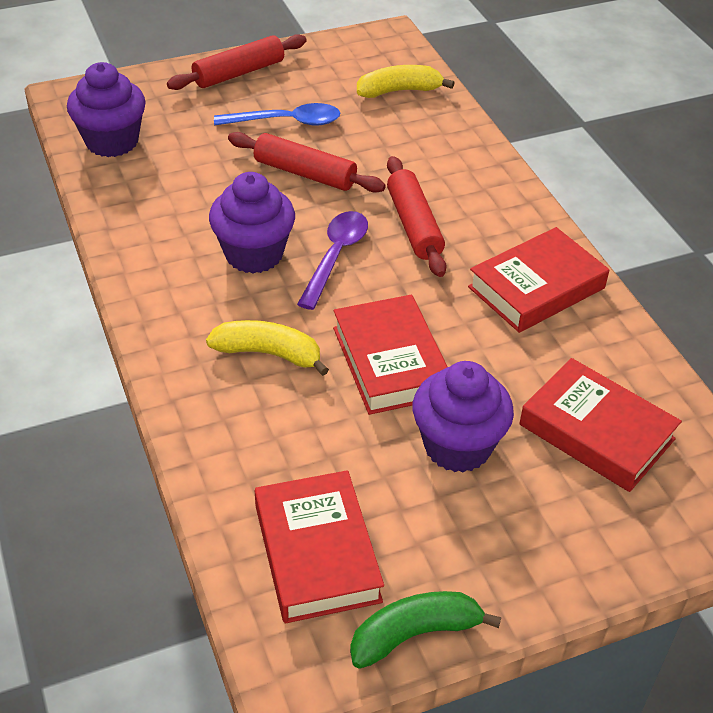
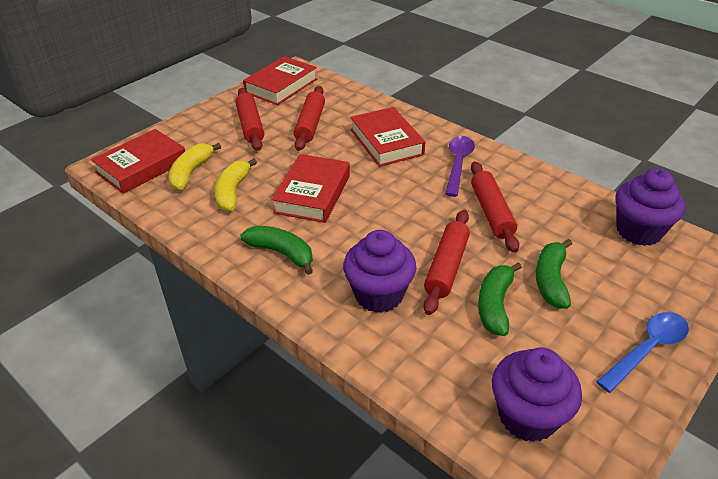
green banana: [350,591,501,669] = 1 -> [240,226,313,275] [478,262,522,336] [536,239,572,309] = 3
red rolling pin: [167,34,307,90] [228,132,386,193] [387,156,446,277] = 3 -> [235,88,264,151] [294,86,325,151] [423,210,470,315] [471,161,519,253] = 4

